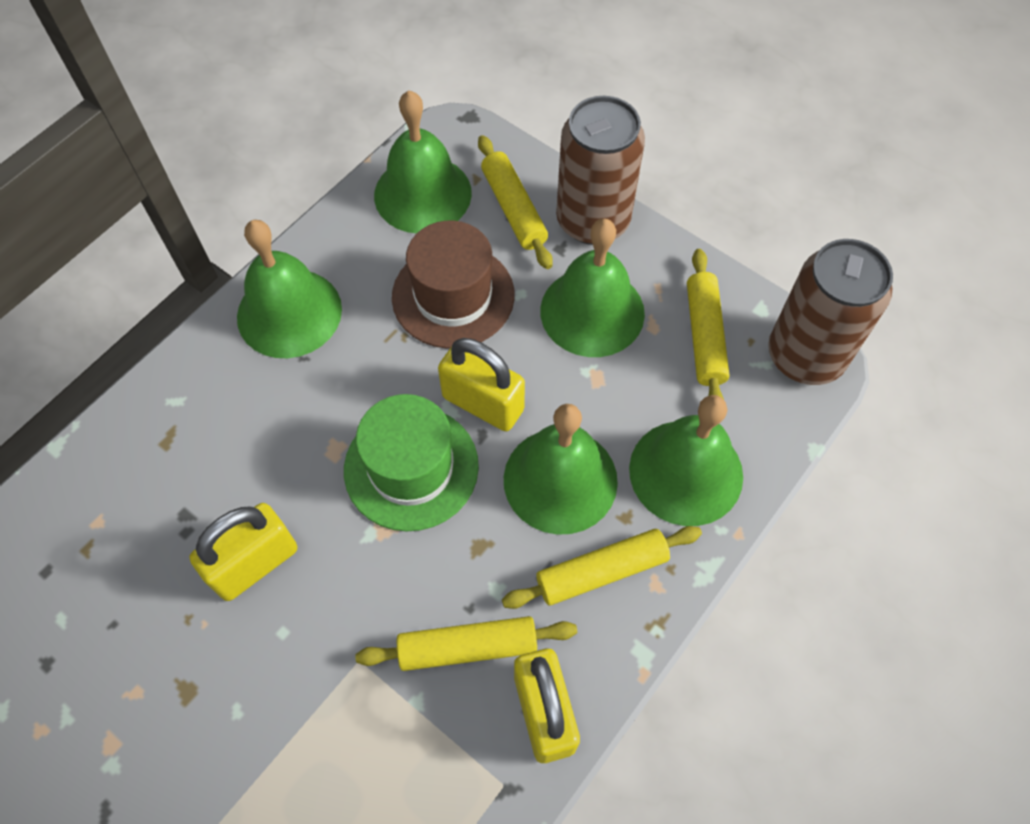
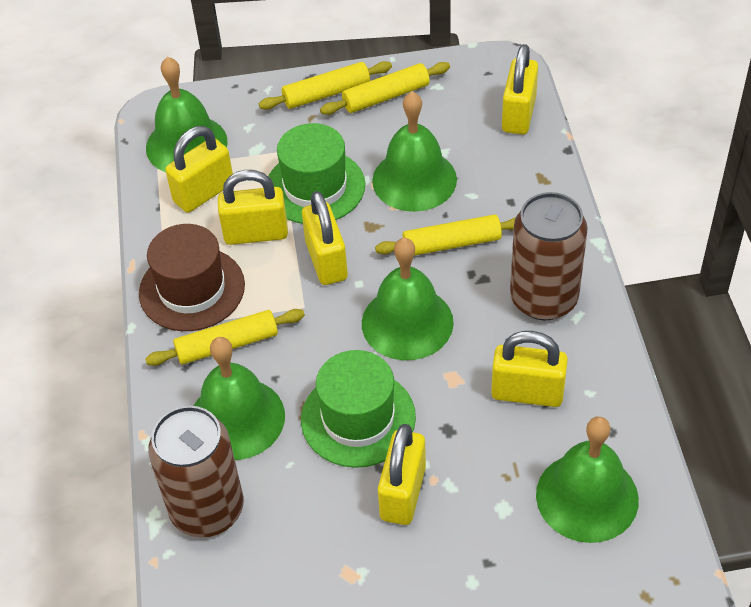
green hat: [344,394,479,532] = 1 -> [268,123,365,224] [301,350,416,468] = 2
yellow padlock: [189,503,298,601] [438,338,525,431] [514,649,580,763] = 3 -> [165,126,233,213] [218,170,288,245] [302,191,348,285] [378,424,426,525] [491,331,568,407] [502,44,538,135] = 6

